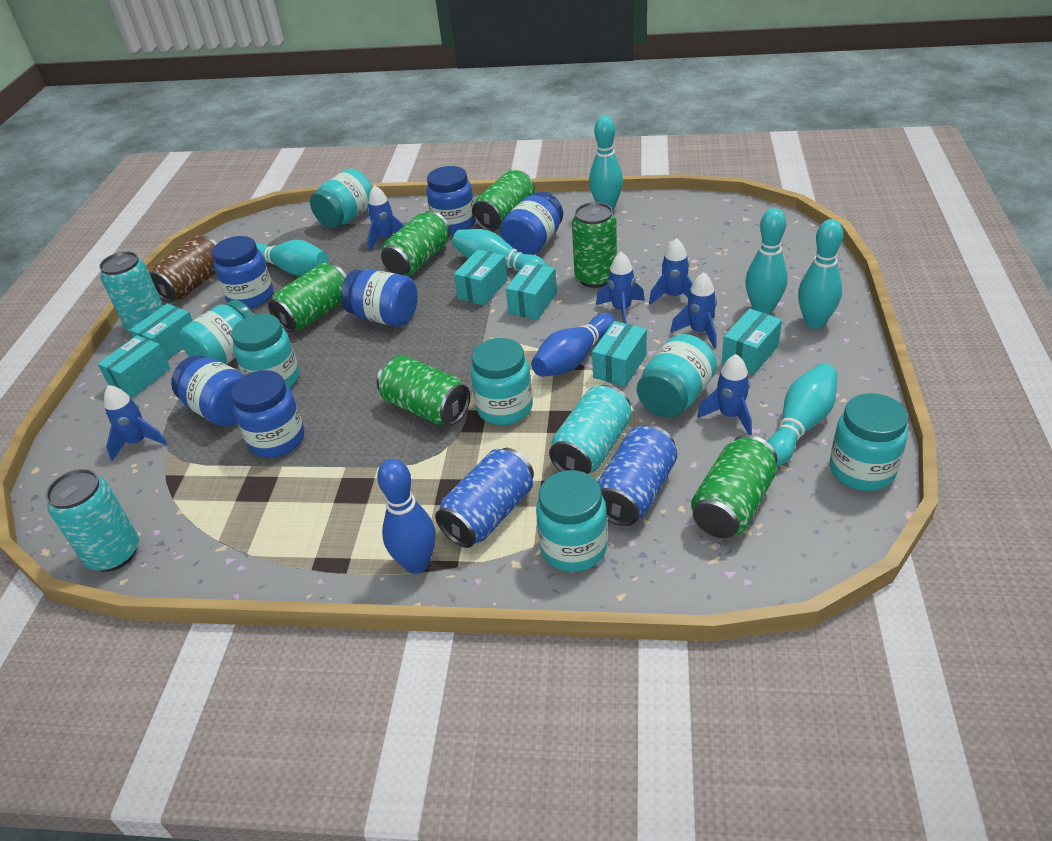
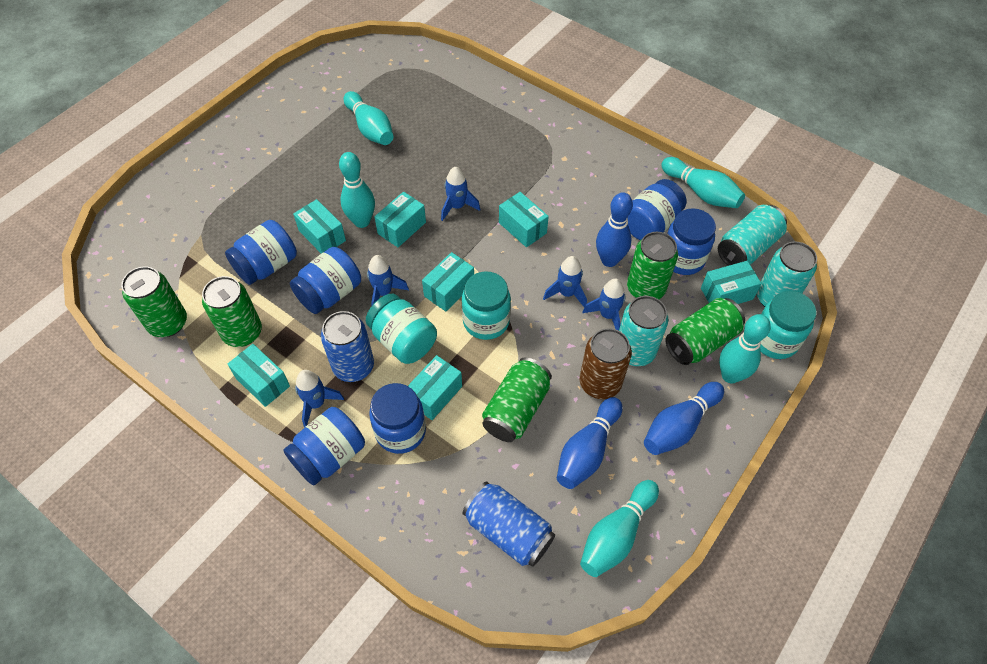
blue bowling pin: [377,459,436,574] [531,313,616,377] = 2 -> [557,397,622,489] [596,192,633,267] [644,382,724,455] = 3
blue rocket: [104,385,167,461] [367,185,404,251] [596,252,645,324] [649,238,693,305] [670,272,717,349] [697,354,752,435] = 6 -> [295,370,344,427] [367,255,409,305] [441,167,480,221] [543,256,587,307] [582,279,626,331] = 5
green can: [268,263,346,332] [376,355,470,425] [381,211,450,276] [472,170,535,231] [572,202,617,288] [691,435,778,538] = 6 -> [121,266,187,337] [202,276,262,347] [482,358,552,442] [627,232,678,299] [665,298,745,365] = 5
turquoise bowling pin: [256,240,328,276] [452,229,547,270] [589,116,623,210] [745,208,788,315] [767,363,838,466] [798,219,843,329] = 6 -> [339,152,375,228] [344,91,394,145] [580,480,659,577] [661,157,745,208] [719,314,771,383] = 5
turquoise box: [98,335,171,398] [130,304,193,360] [454,249,507,306] [506,262,557,320] [592,321,647,387] [722,309,782,375] = 6 -> [227,344,290,407] [293,199,346,253] [375,192,426,247] [408,355,462,420] [422,252,474,311] [499,192,549,247] [701,261,762,304] = 7
turquoise jar: [179,300,254,364] [231,314,299,388] [310,169,373,228] [470,338,533,425] [536,470,608,572] [637,334,717,418] [830,393,908,491] = 7 -> [366,294,437,364] [462,271,511,340] [760,291,816,359] = 3

